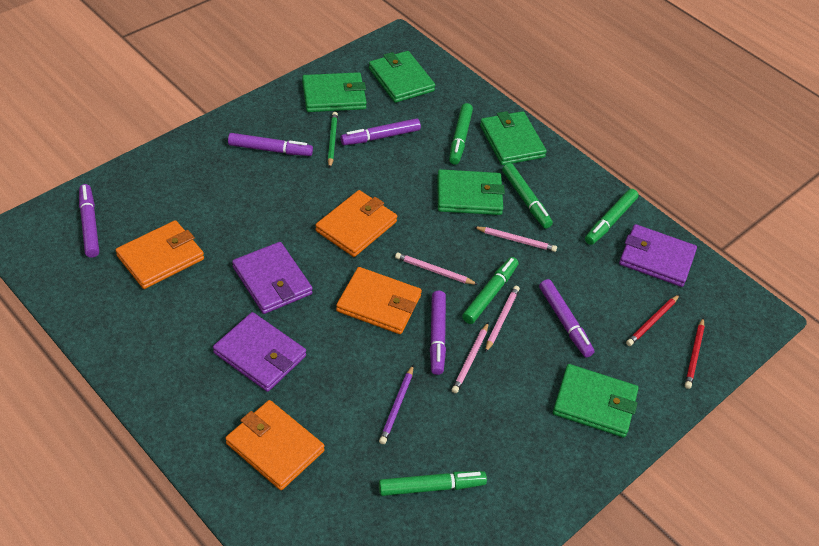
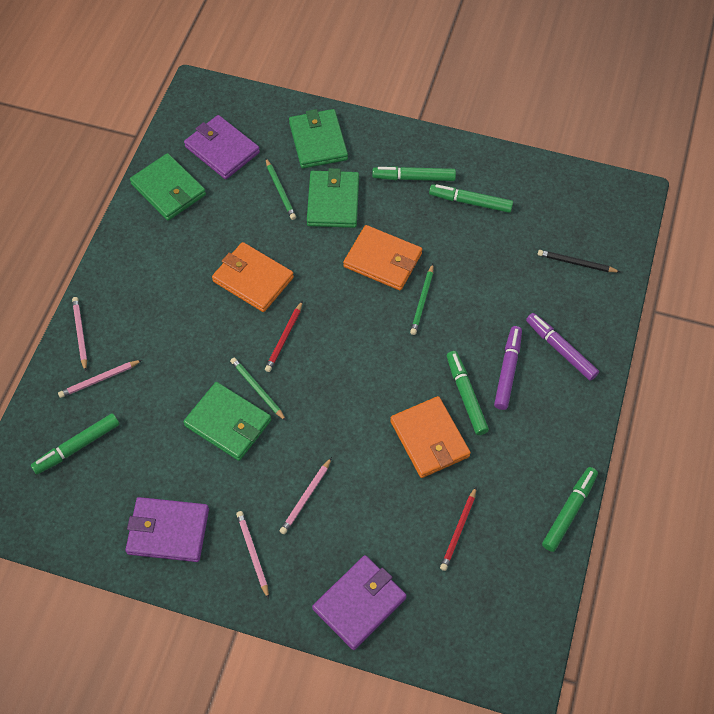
black pencil: none = 0 -> [538,250,620,272] = 1
green pencil: [328,112,338,168] = 1 -> [230,358,286,421] [266,159,296,220] [410,264,433,335] = 3
green wallet: [302,72,367,112] [369,51,435,103] [437,169,505,215] [480,111,547,165] [553,364,639,437] = 5 -> [130,153,206,221] [183,382,271,461] [289,109,348,168] [307,168,359,228] = 4
orange wallet: [116,220,204,289] [225,400,325,490] [315,190,397,257] [336,267,422,334] = 4 -> [212,242,294,312] [343,225,422,290] [390,396,471,478] = 3
purple marker: [79,184,99,258] [228,133,313,156] [340,118,421,145] [430,291,446,375] [539,279,594,357] = 5 -> [494,326,522,410] [526,313,599,381] = 2
purple pencil: [379,365,413,444] = 1 -> none = 0

